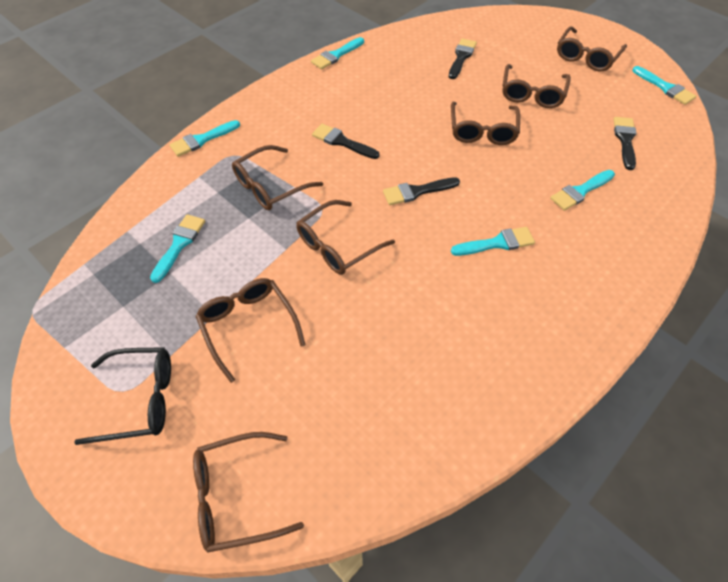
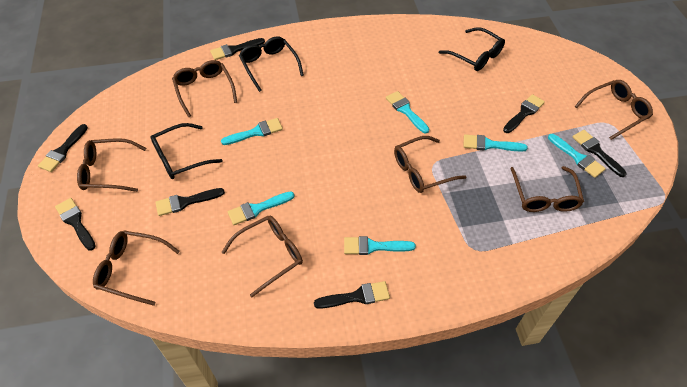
black brush: [312,124,380,159] [383,177,460,205] [449,38,477,79] [613,117,636,170] = 4 -> [38,124,88,172] [55,198,96,251] [155,188,225,216] [210,38,265,60] [314,281,390,309] [503,94,545,133] [572,130,627,177] = 7
black glasses: [74,347,171,445] = 1 -> [151,123,223,179] [239,36,304,92] [439,27,505,71] = 3

